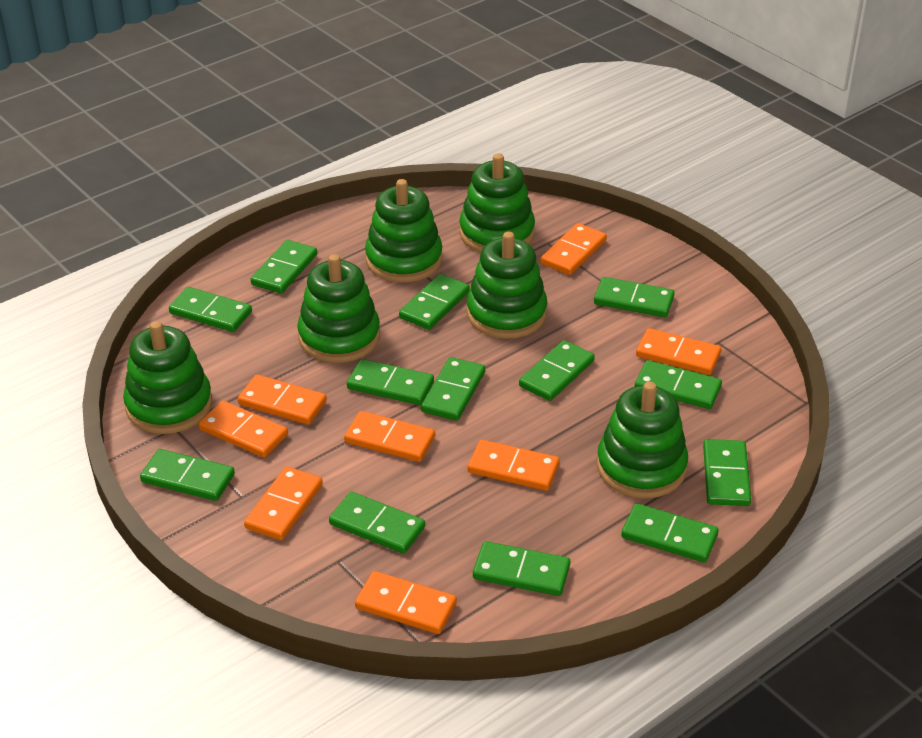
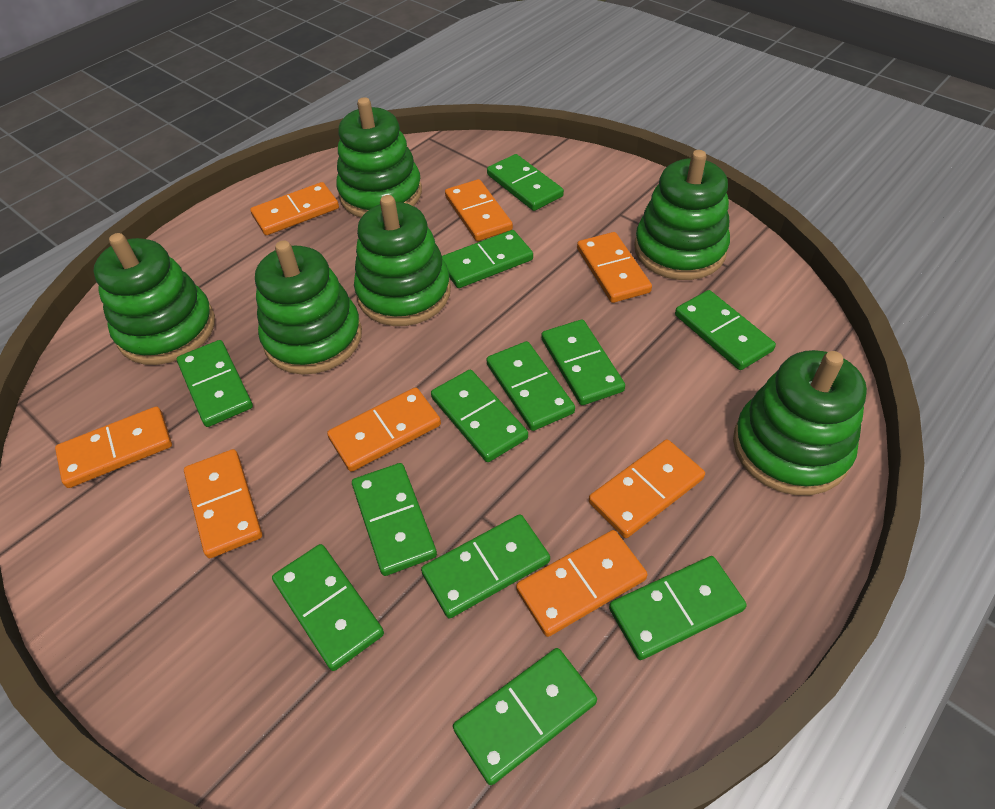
green domino: [140,449,235,501] [169,287,252,332] [251,240,317,294] [329,492,425,554] [347,359,434,405] [399,274,470,330] [421,357,485,421] [473,541,570,596] [519,340,595,401] [594,277,675,317] [621,503,719,563] [635,360,722,409] [703,439,751,506] = 13 -> [177,340,253,427] [272,544,384,671] [352,463,437,576] [421,514,550,618] [431,370,528,462] [442,230,533,288] [453,648,597,785] [486,341,575,431] [487,154,564,211] [541,319,625,405] [609,556,747,660] [675,290,776,370] = 12

